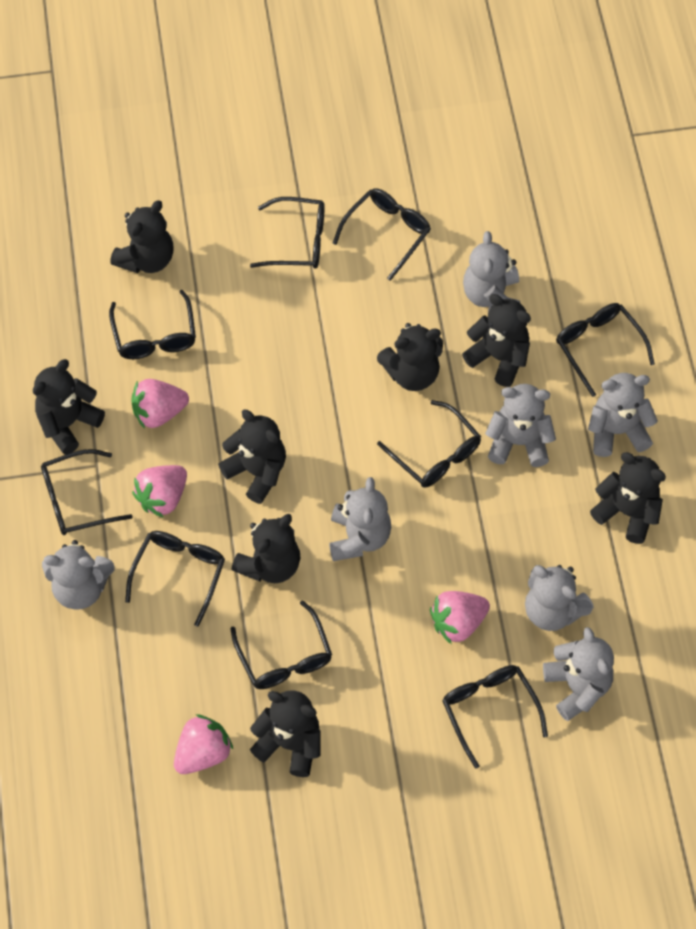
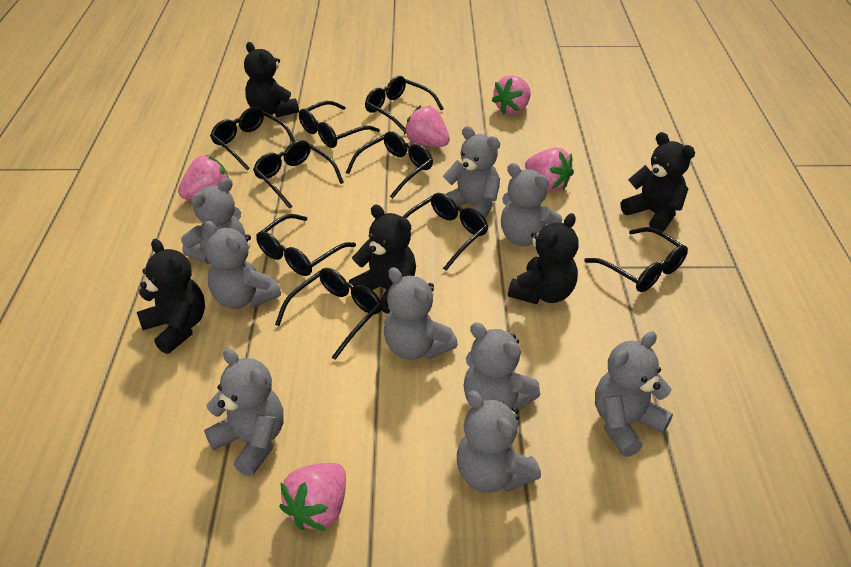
black teddy bear: [33,359,105,455] [110,200,174,273] [218,410,286,504] [231,514,300,583] [250,690,320,777] [377,323,443,391] [462,294,531,387] [590,452,666,544] = 8 -> [137,239,205,354] [244,42,299,117] [349,205,416,314] [508,213,579,304] [621,132,695,232] = 5
grey teddy bear: [42,540,115,610] [329,477,391,561] [463,231,520,312] [485,384,556,467] [525,565,594,631] [543,627,614,721] [588,373,658,457] = 7 -> [181,178,246,264] [204,221,281,309] [204,348,284,476] [384,267,458,360] [443,126,500,219] [457,390,541,493] [463,322,540,410] [501,163,562,246] [595,331,673,457] = 9
pink strawberry: [131,379,189,429] [132,465,187,518] [174,714,233,774] [430,591,490,645] = 4 -> [178,155,228,200] [279,463,346,531] [404,105,450,147] [492,75,531,115] [525,148,574,191] = 5

